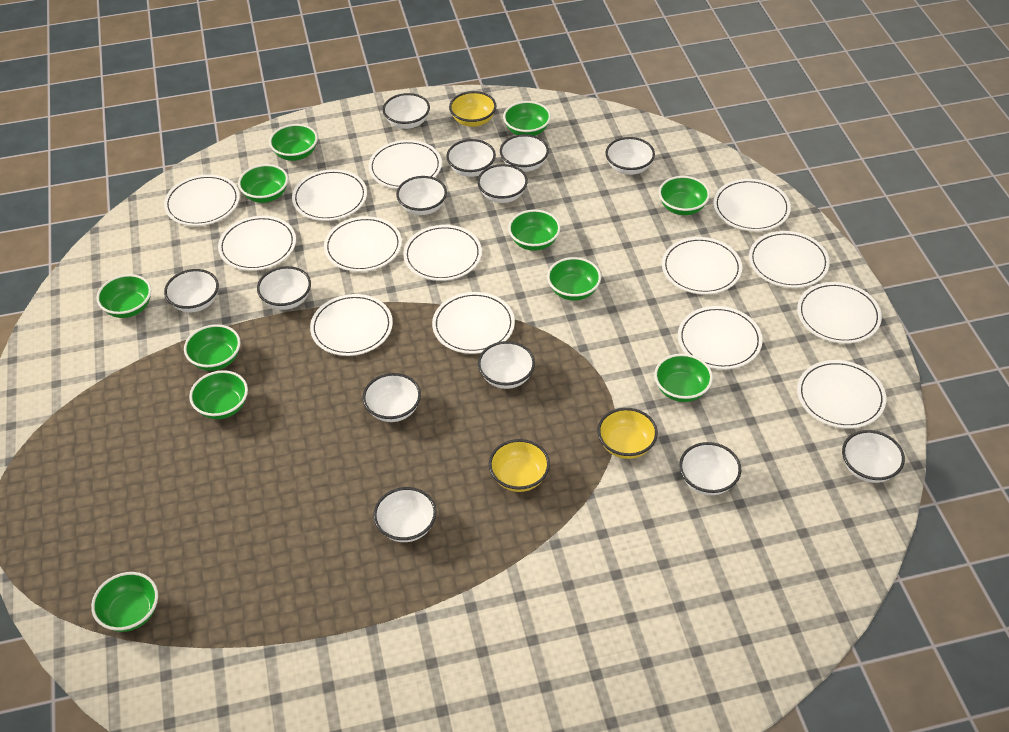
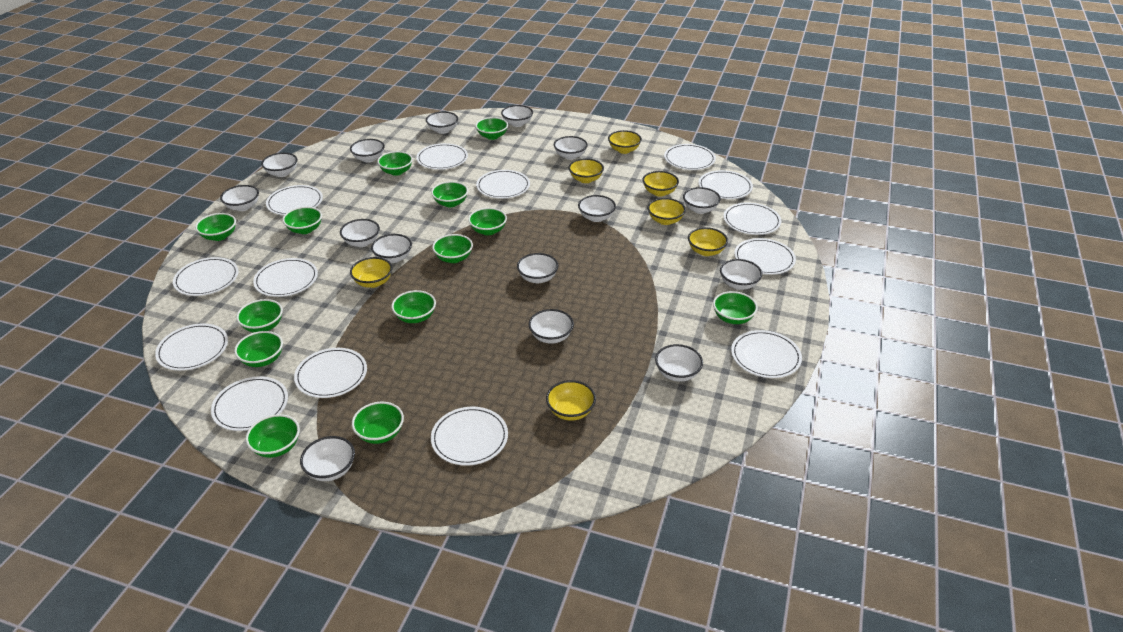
green bowl: [91,572,158,632] [96,274,151,318] [184,324,240,371] [189,370,248,419] [238,164,288,203] [269,124,318,161] [503,101,551,136] [508,210,561,251] [547,257,601,301] [654,354,713,402] [659,176,710,215] = 11 -> [195,213,236,241] [234,331,283,367] [236,299,283,333] [246,414,300,458] [283,207,322,234] [352,402,404,444] [377,151,413,176] [391,290,436,323] [431,181,468,207] [432,234,473,263] [468,208,507,235] [475,117,508,140] [713,291,758,324] = 13
white bowl: [164,269,219,312] [257,266,311,310] [362,373,421,422] [373,487,436,542] [383,93,430,129] [396,176,447,215] [446,139,496,177] [477,164,528,203] [478,341,535,389] [500,134,549,172] [605,137,655,175] [679,442,741,495] [842,430,905,483] = 13 -> [220,185,259,211] [261,152,297,177] [300,436,355,481] [340,219,380,247] [350,139,385,163] [371,234,412,263] [426,111,458,134] [501,105,533,127] [517,253,559,283] [529,309,574,344] [554,136,588,160] [578,195,616,222] [655,344,703,382] [683,187,721,214] [720,259,762,290] = 15
yellow bowl: [449,91,496,127] [489,439,550,492] [597,408,658,459] = 3 -> [350,257,392,288] [546,380,596,421] [569,158,604,183] [608,130,642,154] [643,171,679,197] [648,198,686,225] [688,227,728,256] = 7

